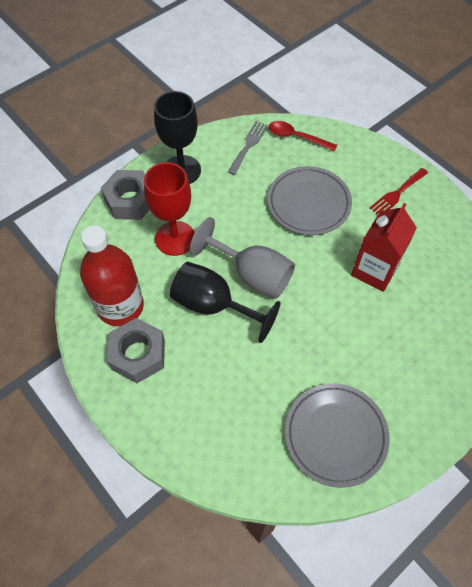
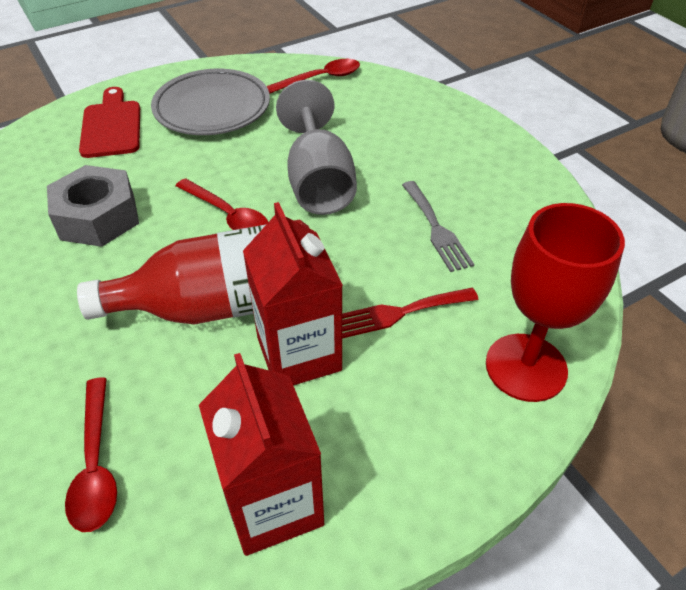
black goblet: [154,91,201,184] [170,262,280,343] = 2 -> none = 0
grey nut: [101,170,150,220] [107,318,165,383] = 2 -> [47,165,139,247] = 1
grey plate: [268,166,352,235] [285,383,390,488] = 2 -> [151,69,270,135] = 1
red carton: [351,203,417,292] = 1 -> [199,353,324,556] [243,202,343,385] = 2
red cutting board: none = 0 -> [79,87,140,158] = 1
red spoon: [269,121,337,151] = 1 -> [65,378,117,532] [176,178,268,230] [266,59,360,94] = 3

